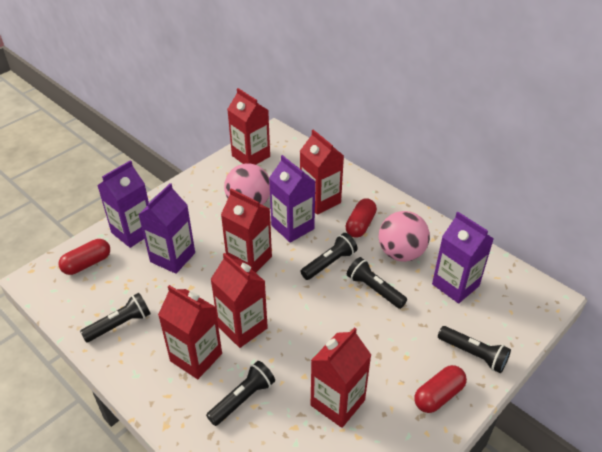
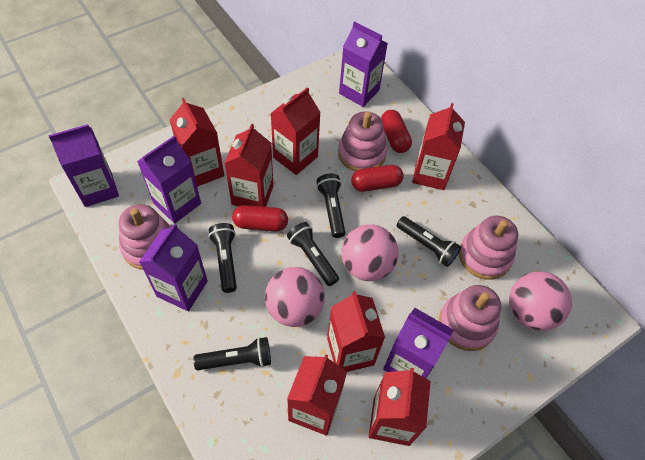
pink ball: [224,163,270,205] [379,211,430,262] = 2 -> [265,267,325,327] [341,224,398,281] [509,271,572,331] = 3
pink stacking toy: none = 0 -> [119,204,171,270] [338,111,387,172] [439,285,501,351] [459,216,518,280] = 4
purple carton: [97,160,149,248] [138,183,195,274] [269,155,316,243] [432,212,494,303] = 4 -> [48,124,119,207] [137,135,201,223] [139,223,208,311] [339,21,388,107] [383,308,453,378] = 5
red carton: [158,285,222,379] [211,253,268,348] [221,189,272,273] [227,88,270,165] [300,130,344,215] [311,327,371,428] = 6 -> [170,98,224,187] [224,124,274,207] [271,87,321,175] [287,354,347,436] [327,291,385,372] [369,368,431,446] [412,103,465,190] = 7

